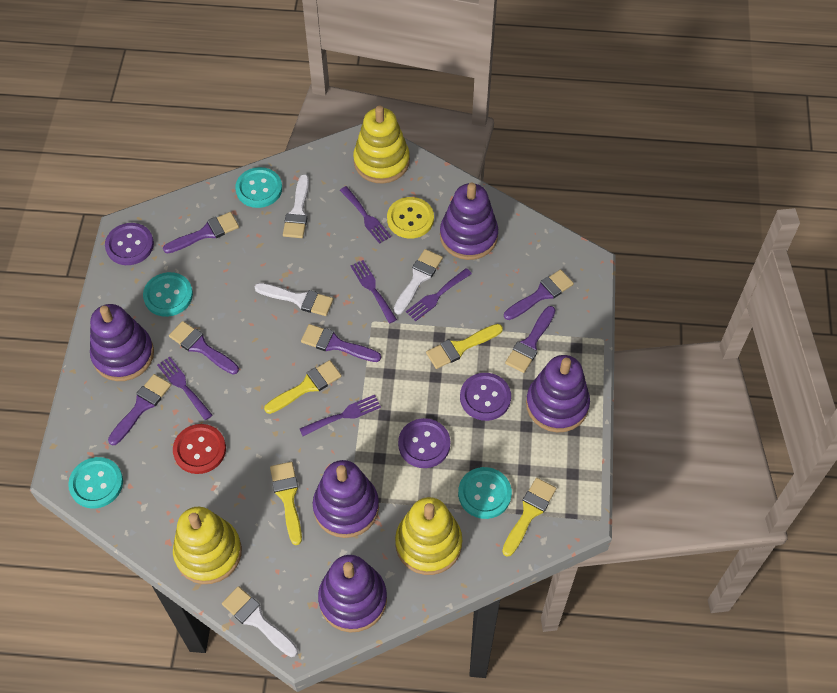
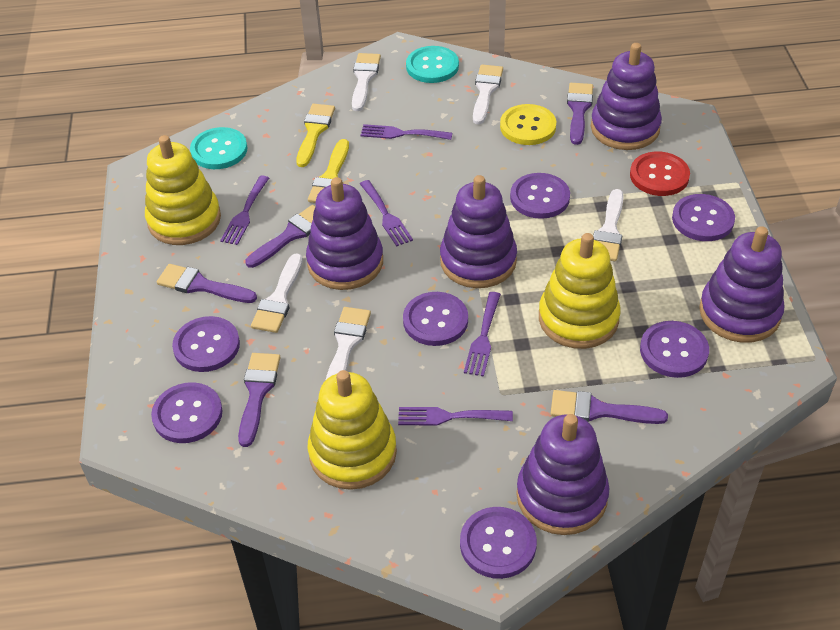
purple brush: [108,374,171,445] [163,212,239,254] [169,321,239,374] [301,324,381,362] [504,270,574,320] [505,306,555,373] = 6 -> [157,264,257,303] [238,353,281,447] [245,205,316,268] [550,390,668,424] [567,83,593,145] = 5
purple button: [105,223,154,265] [398,418,450,468] [460,373,511,421] = 3 -> [151,382,223,443] [172,316,240,372] [403,292,468,346] [460,507,537,579] [510,173,570,219] [640,321,709,378] [672,194,735,241] = 7
turquoise button: [68,457,123,508] [143,272,193,317] [235,167,282,208] [458,467,512,519] = 4 -> [190,127,247,169] [406,46,459,83] = 2
white brush: [222,586,298,657] [255,283,333,316] [283,174,309,238] [394,249,443,314] = 4 -> [251,253,303,333] [325,307,371,381] [352,53,381,111] [473,65,503,124] [593,189,624,261] = 5
yellow brush: [264,360,342,414] [270,462,302,545] [426,324,503,369] [502,478,556,557] = 4 -> [296,104,335,167] [308,139,349,203] = 2

